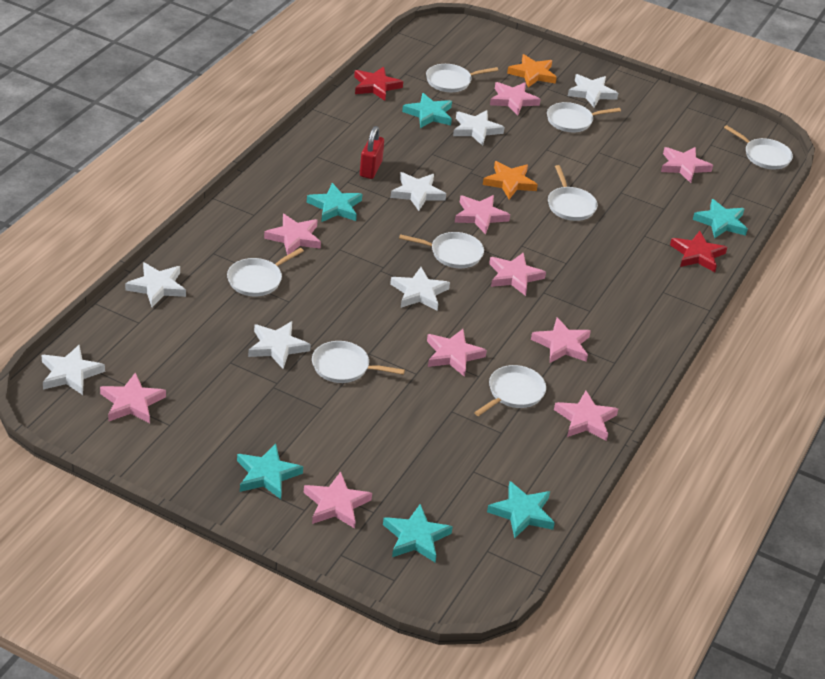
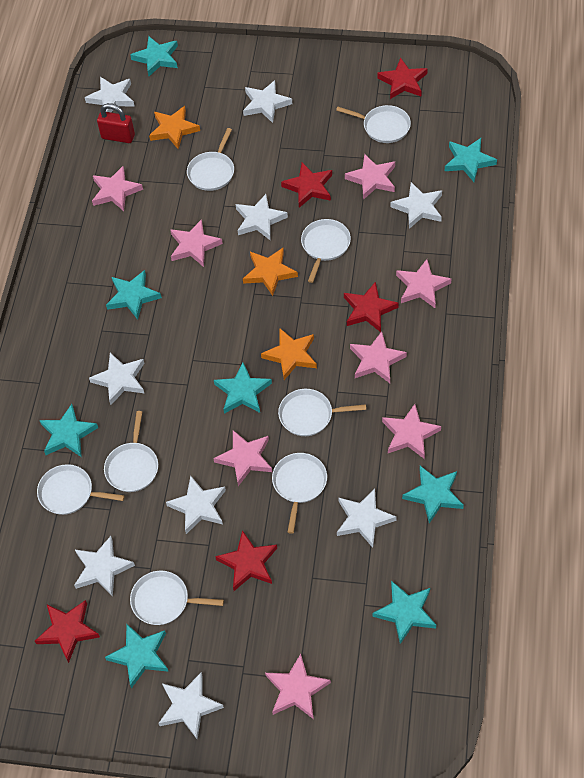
orange star: [483,161,538,199] [507,54,557,87] = 2 -> [149,106,200,149] [243,248,298,296] [261,329,317,380] = 3
pink star: [100,372,166,423] [264,214,321,255] [304,472,372,528] [427,329,487,377] [455,195,510,234] [489,253,546,296] [490,82,541,116] [531,317,591,363] [554,391,618,441] [661,147,713,183] = 10 -> [92,166,143,211] [170,219,223,267] [213,430,272,486] [265,654,331,719] [345,154,395,200] [350,331,407,383] [382,404,441,459] [396,259,451,308] = 8
red star: [354,67,403,101] [670,231,727,272] = 2 -> [35,600,100,663] [215,530,277,591] [281,162,332,208] [344,282,399,332] [377,57,428,99] = 5
turquoise star: [237,444,303,499] [307,183,362,222] [383,504,453,562] [402,93,452,128] [487,481,555,538] [693,199,748,239] = 6 -> [39,404,98,457] [105,624,169,689] [106,270,162,320] [130,36,178,76] [214,363,272,414] [372,581,436,644] [402,466,464,523] [445,138,497,182] = 8
white star: [41,345,105,395] [125,262,186,307] [248,321,311,369] [390,267,450,311] [391,172,446,211] [453,110,505,146] [568,74,618,107] = 7 -> [74,536,135,597] [85,77,134,112] [89,353,145,405] [158,672,224,740] [166,475,226,534] [236,194,288,240] [243,80,292,123] [337,489,397,548] [390,182,442,229] = 9

